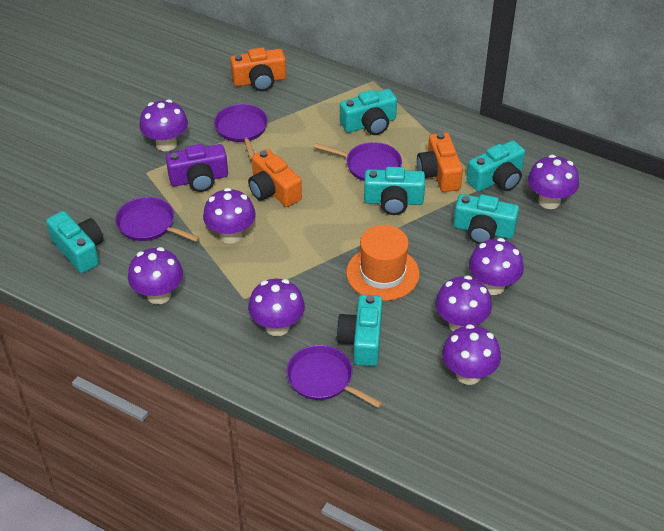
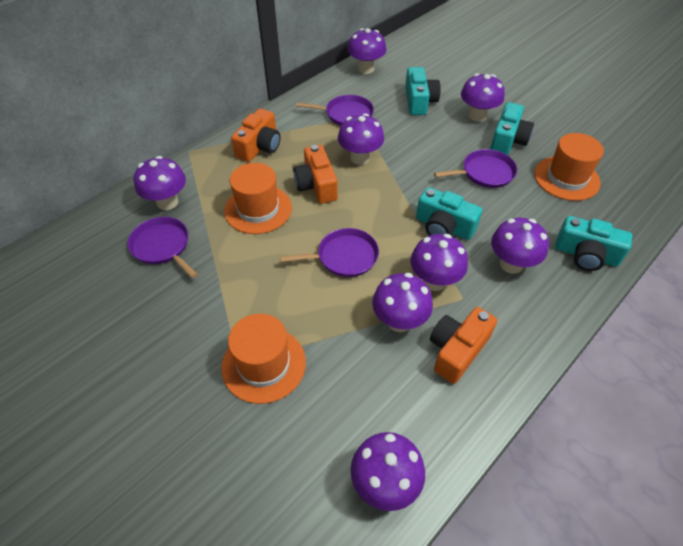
orange hat: [346,225,420,301] = 1 -> [221,314,306,404] [224,163,292,234] [534,133,604,201] = 3
purple camera: [166,144,228,192] = 1 -> none = 0
turquoise camera: [46,211,104,273] [336,295,383,366] [340,89,397,135] [364,167,425,215] [453,194,519,244] [466,140,525,192] = 6 -> [405,67,441,115] [416,187,482,240] [490,102,534,155] [555,216,632,271] = 4

